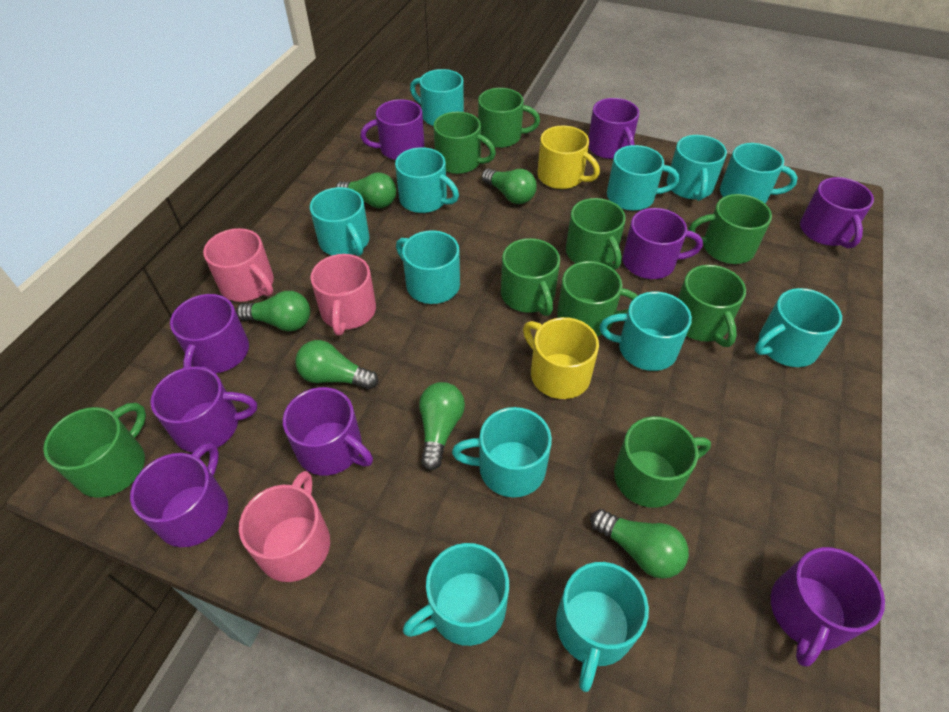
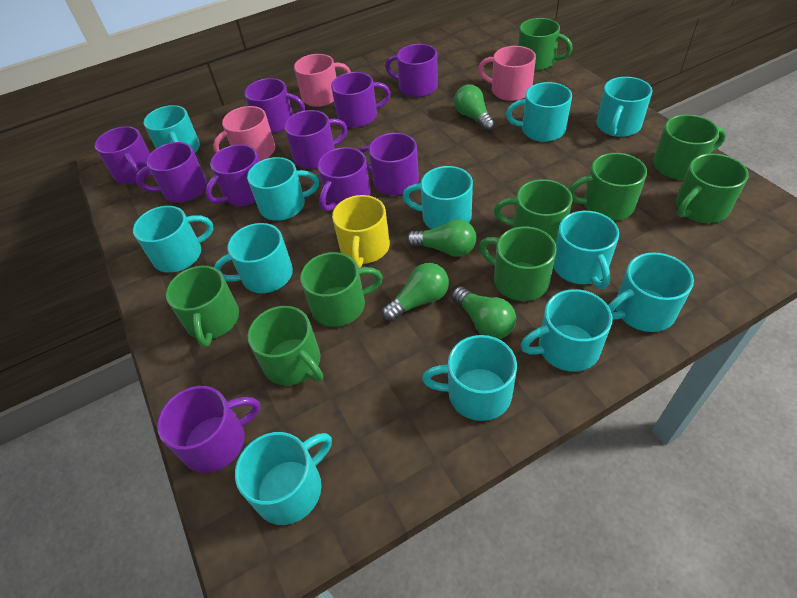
green light bulb: [236,291,310,331] [296,340,378,390] [336,173,397,208] [419,382,465,470] [482,168,537,204] [590,509,689,579] = 6 -> [382,263,449,322] [407,219,477,257] [452,286,516,339] [454,85,495,131] = 4
purple mug: [130,442,228,547] [150,367,257,453] [170,294,249,373] [283,387,373,476] [360,99,425,160] [588,98,639,159] [623,208,703,279] [771,547,885,666] [800,177,874,249] = 9 -> [95,126,152,184] [136,142,207,202] [157,386,260,473] [205,144,260,206] [245,78,305,133] [284,110,347,169] [318,147,371,211] [331,72,391,128] [359,133,419,195] [385,44,438,97] = 10
yellow mug: [523,317,599,399] [537,125,600,189] = 2 -> [332,195,390,268] = 1

